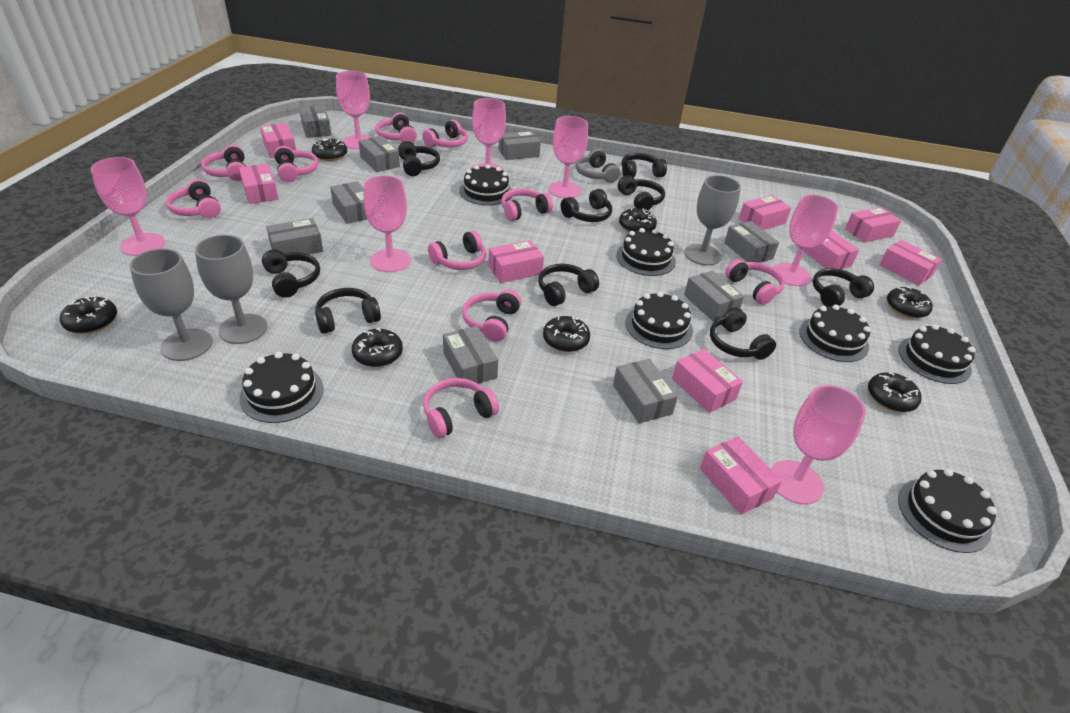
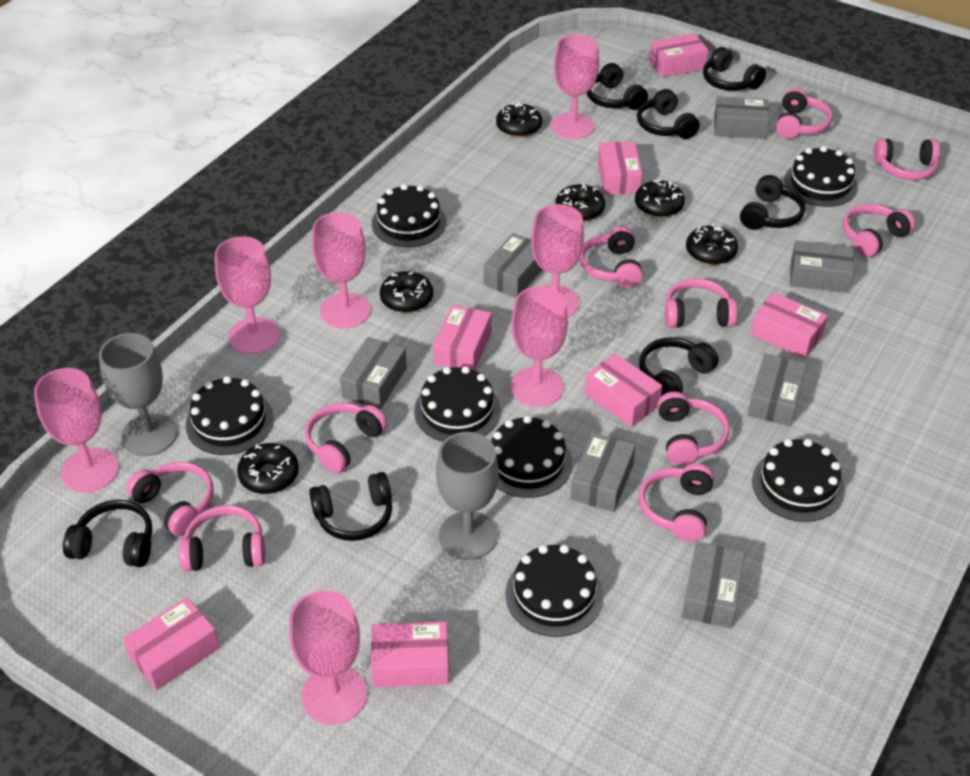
black donut: [60,296,117,334] [312,138,347,161] [352,327,403,367] [543,316,590,352] [619,208,657,232] [868,371,922,412] [887,286,933,318] = 7 -> [237,443,299,494] [380,271,433,313] [496,103,542,137] [555,183,605,222] [635,180,685,218] [686,224,738,265] = 6
black headphones: [262,249,320,298] [315,288,381,334] [398,141,440,176] [538,264,599,306] [560,189,612,222] [618,175,665,210] [621,153,667,178] [710,307,776,360] [813,268,874,306] = 9 -> [63,500,152,567] [309,472,392,541] [587,63,648,110] [637,89,700,139] [639,337,719,396] [703,47,766,91] [740,175,805,230] = 7
grey box: [266,218,323,254] [299,106,331,138] [330,181,367,224] [359,136,400,172] [443,326,498,388] [499,131,541,160] [613,359,678,423] [684,271,744,322] [724,221,779,263] = 9 -> [340,337,407,409] [484,233,543,298] [571,432,636,512] [682,542,745,628] [714,96,770,139] [748,353,807,426] [790,241,854,293] = 7
grey goblet: [130,248,212,361] [195,235,267,344] [684,175,741,266] = 3 -> [99,333,177,456] [436,432,499,560] = 2
grey headphones: [576,149,621,183] = 1 -> none = 0
pink box: [239,164,279,204] [260,123,296,158] [488,240,544,283] [672,349,743,413] [700,436,782,515] [739,195,792,230] [804,230,859,269] [845,207,901,243] [879,240,942,285] = 9 -> [123,597,220,690] [371,621,449,687] [433,305,492,371] [585,353,663,427] [598,142,642,195] [649,33,709,77] [751,292,828,359] = 7

